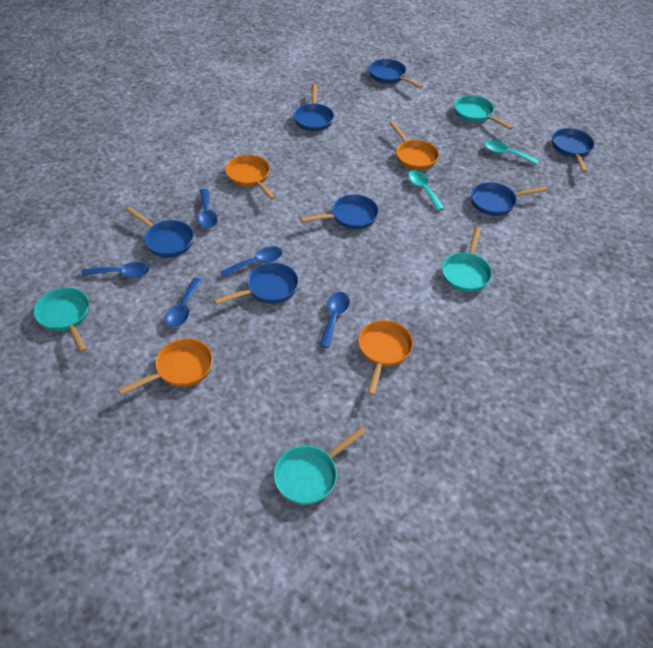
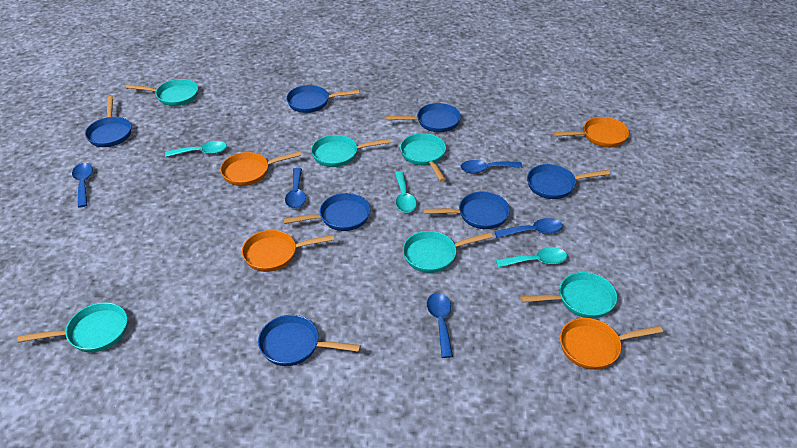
turquoise pan: [34,288,89,353] [274,427,366,505] [442,227,492,292] [454,95,513,130] = 4 -> [17,302,128,352] [125,79,198,106] [311,135,390,167] [400,133,446,181] [403,231,493,273] [520,272,617,318] = 6
turquoise spoon: [408,170,445,211] [484,140,539,165] = 2 -> [165,141,227,157] [395,171,417,213] [496,247,568,267] = 3

